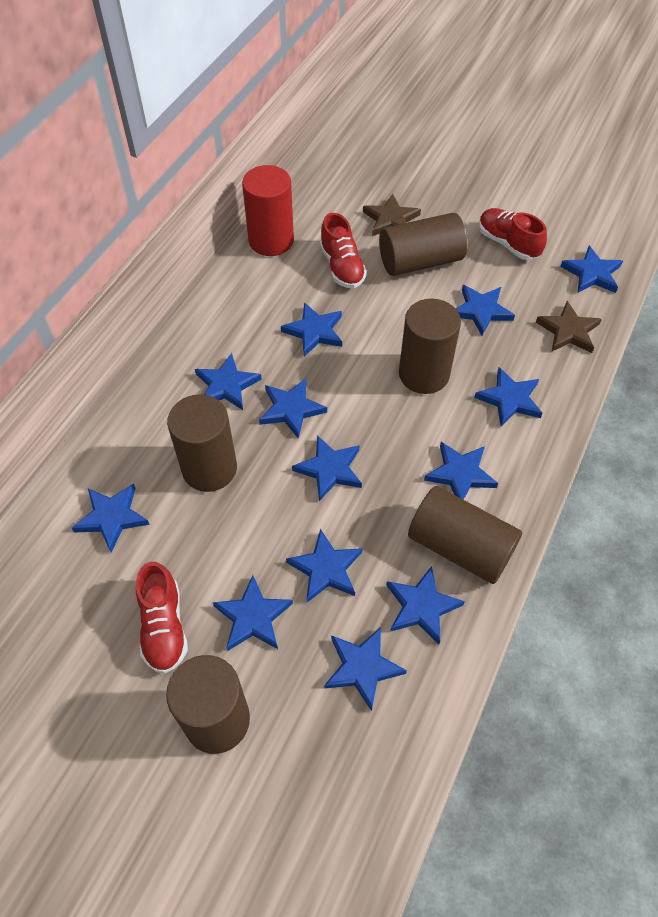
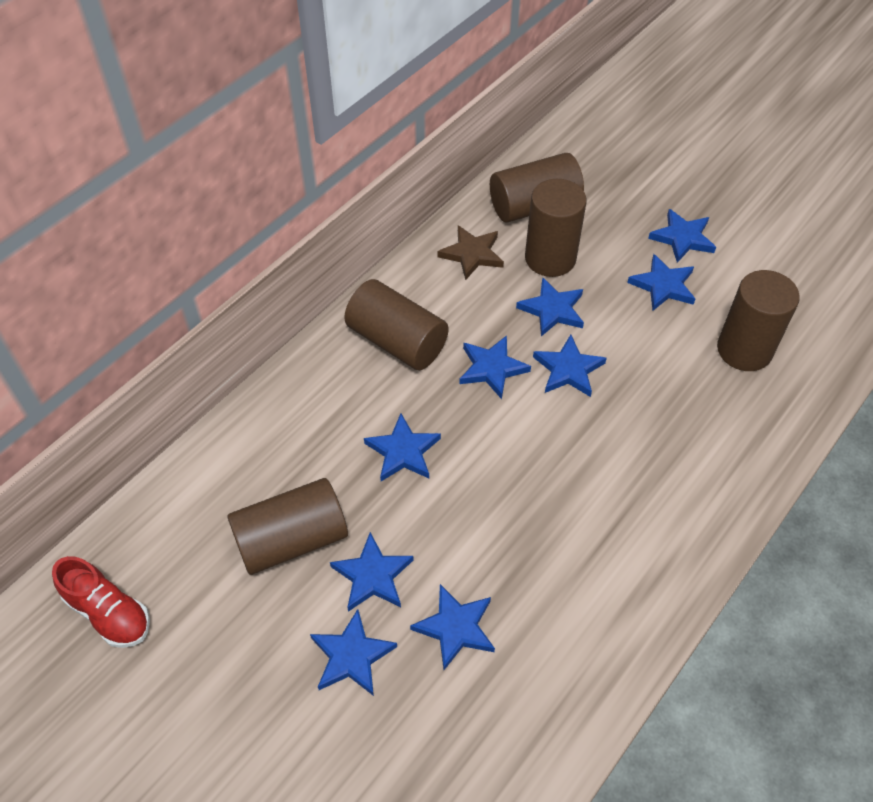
blue star: [72,484,150,553] [195,353,262,410] [213,575,293,651] [259,378,327,439] [281,302,342,356] [286,529,362,602] [292,435,362,501] [324,627,407,711] [387,566,465,644] [424,442,498,500] [456,285,515,336] [474,367,543,426] [560,246,623,293] = 13 -> [310,609,397,696] [330,532,414,612] [364,413,441,481] [410,584,495,670] [459,335,531,399] [516,277,584,337] [533,335,607,397] [627,254,695,311] [648,209,716,263] = 9
brown star: [363,194,421,236] [536,301,602,353] = 2 -> [437,225,504,280] = 1
red cylinder: [242,165,294,256] = 1 -> none = 0
red shoe: [136,562,188,674] [320,213,367,288] [479,208,547,260] = 3 -> [52,556,150,648] = 1

